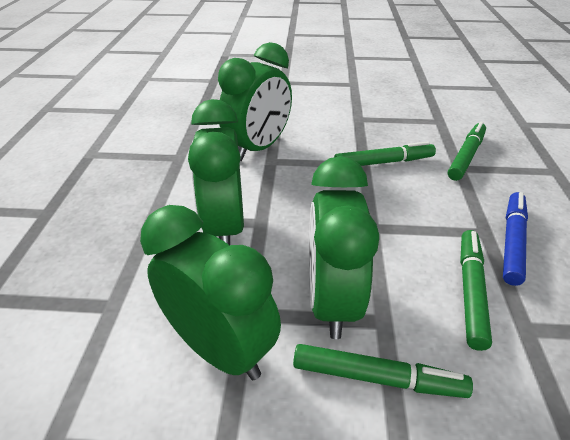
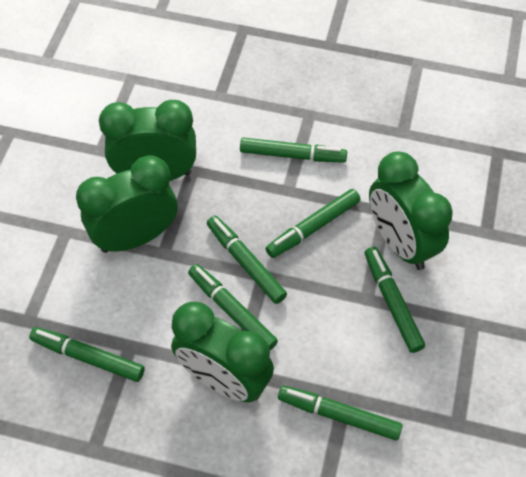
blue marker: [503,192,528,286] = 1 -> none = 0
green marker: [293,344,473,398] [334,141,436,166] [448,122,486,181] [460,230,492,351] = 4 -> [29,327,145,382] [188,264,278,350] [207,216,287,304] [240,138,347,163] [266,189,361,258] [278,385,403,440] [365,246,425,353] = 7

